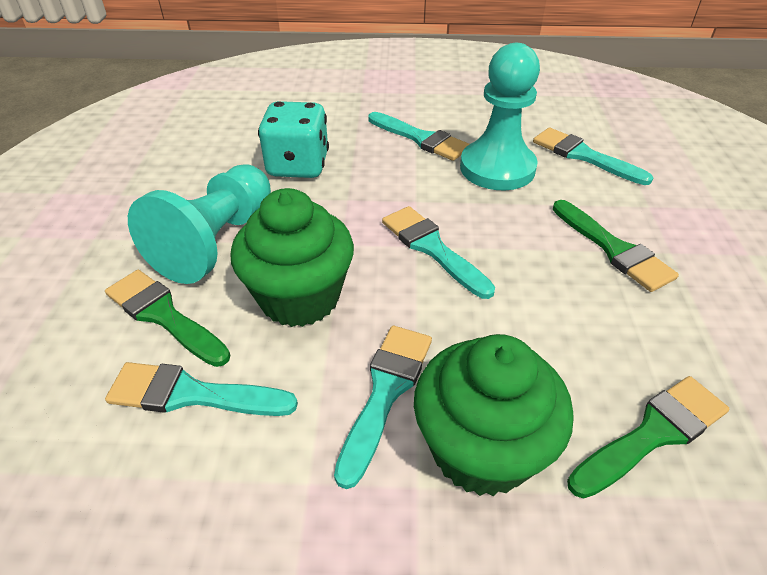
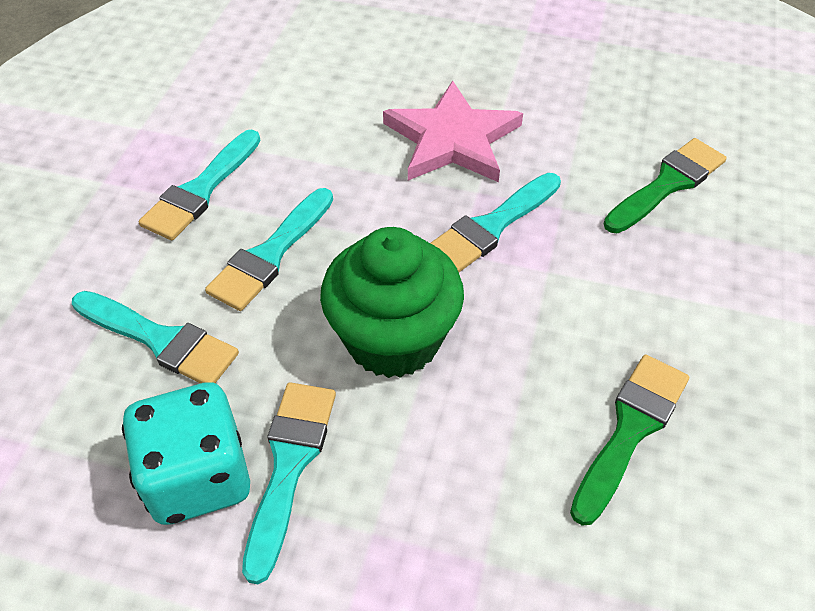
green brush: [105,270,230,367] [552,200,679,292] [567,376,729,499] = 3 -> [570,354,689,526] [604,138,727,234] = 2
green cupcake: [230,188,354,327] [414,334,574,496] = 2 -> [320,227,464,378] = 1
pink star: none = 0 -> [383,80,523,182] = 1
turquoise pawn: [128,164,271,284] [460,43,540,190] = 2 -> none = 0

